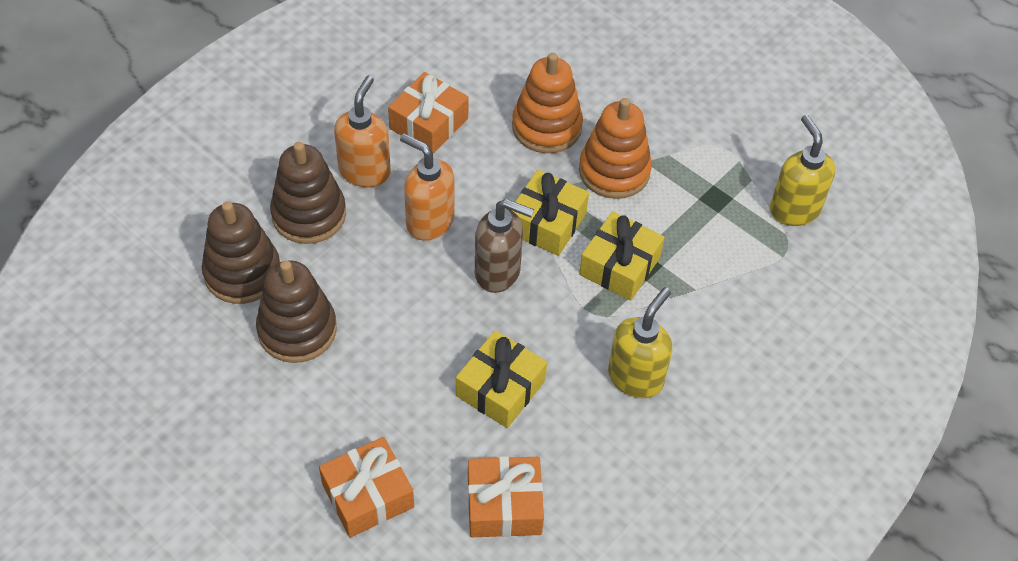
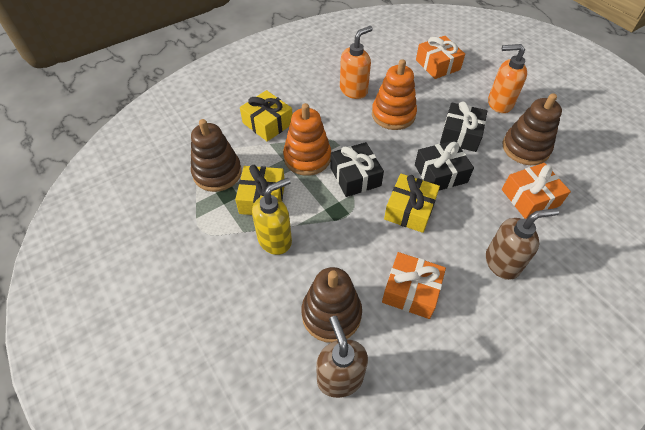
black gift: none = 0 -> [330,142,384,197] [415,140,474,191] [440,101,487,152] = 3
brown soap dispenser: [475,199,534,293] = 1 -> [316,316,368,398] [486,208,559,280] = 2
yellow soap dispenser: [608,287,673,398] [770,115,835,226] = 2 -> [252,178,292,255] = 1

